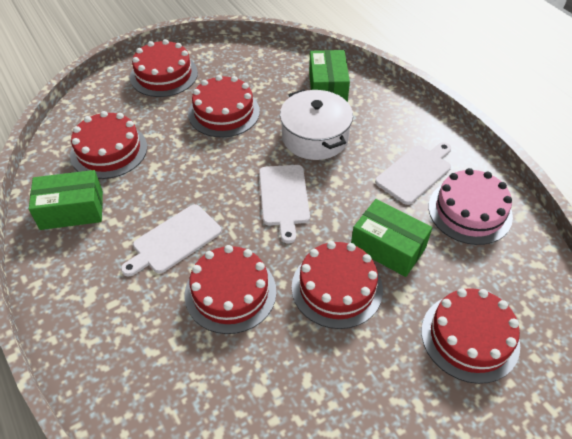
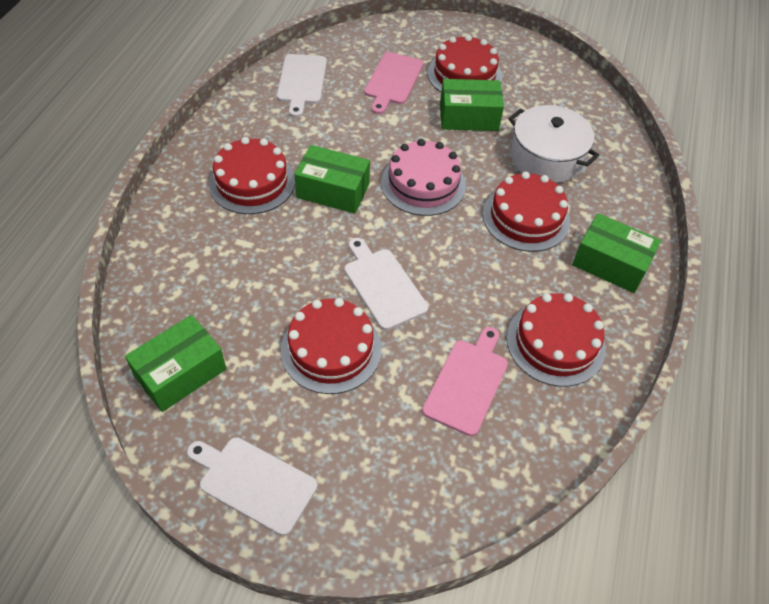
green box: [29,170,103,230] [309,50,350,102] [351,199,432,277] = 3 -> [125,315,226,412] [294,145,370,214] [440,79,504,131] [572,213,661,293] = 4
pink cutting board: none = 0 -> [364,52,424,114] [422,327,508,436] = 2
red cake: [70,111,147,179] [130,39,198,97] [185,245,277,334] [188,75,260,137] [292,241,383,329] [421,288,520,384] = 6 -> [209,137,295,214] [281,298,382,394] [428,35,502,92] [483,172,570,252] [507,293,606,387] = 5

